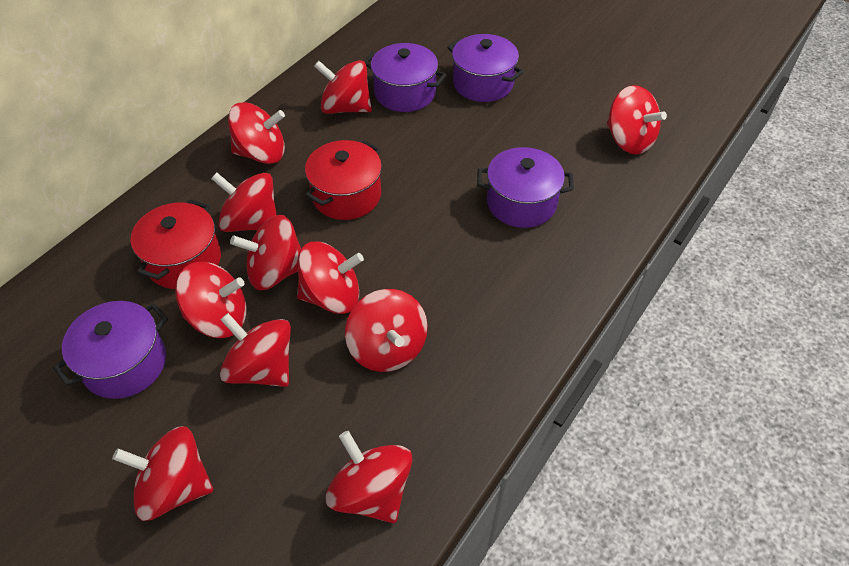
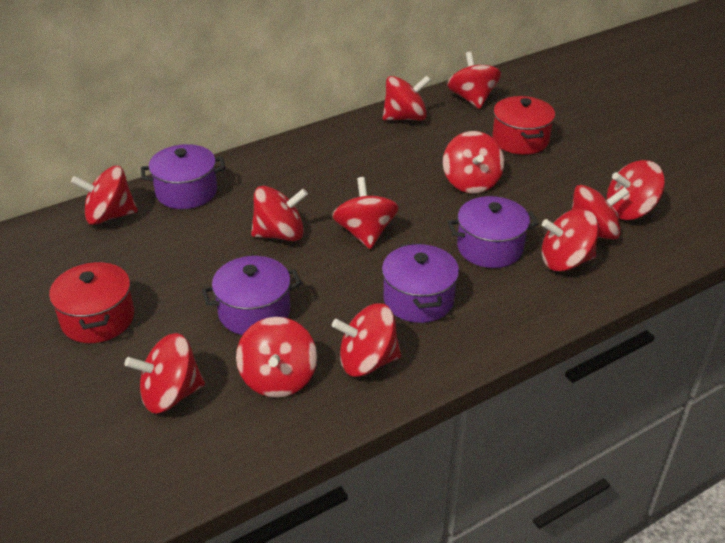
red spinning top: [112,426,213,521] [175,262,247,338] [211,172,277,232] [220,313,291,387] [228,102,285,164] [230,215,301,290] [297,242,364,314] [314,60,372,114] [326,431,413,523] [345,289,428,372] [607,85,667,154] = 11 -> [71,166,138,225] [125,333,205,413] [236,317,317,398] [251,186,308,241] [332,177,399,249] [332,303,401,377] [383,75,431,121] [443,131,504,193] [447,52,501,109] [542,209,599,271] [572,185,629,240] [607,160,665,220] = 12

